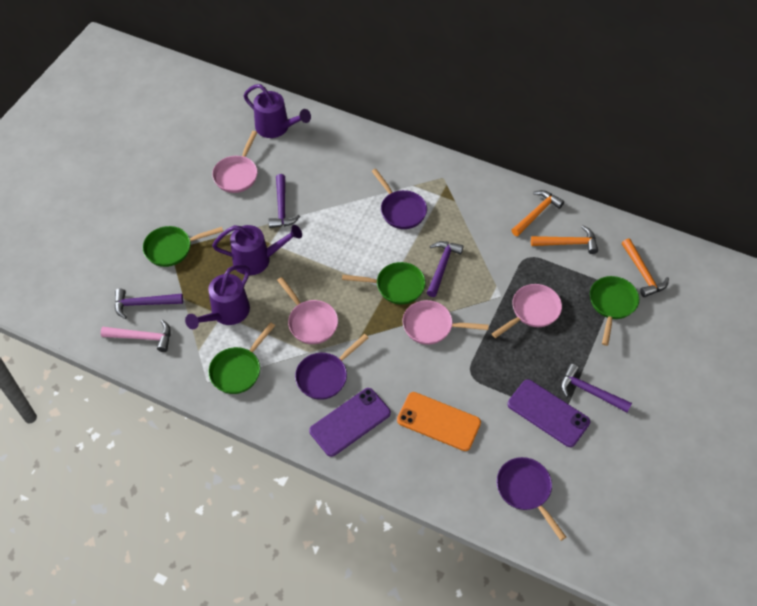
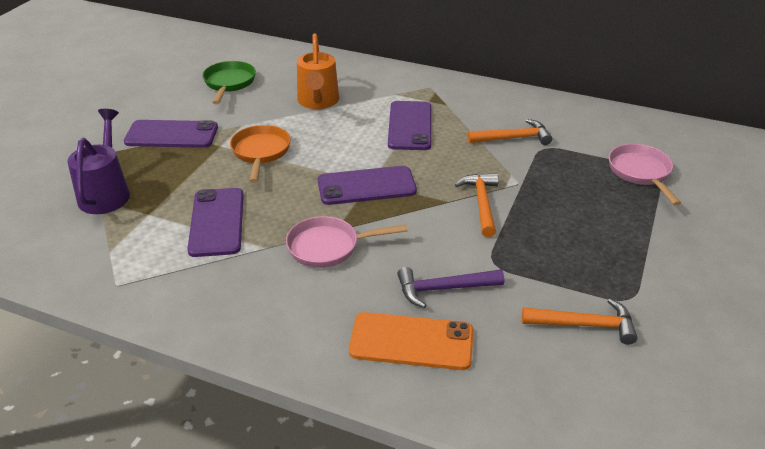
green pan: [143,226,223,267] [208,322,275,394] [342,262,426,305] [590,276,639,346] = 4 -> [202,61,256,104] = 1
orange pan: none = 0 -> [230,125,291,183] = 1
orange watering can: none = 0 -> [297,33,339,109] = 1
pink hammer: [101,320,171,352] = 1 -> none = 0
pink pan: [212,131,258,193] [277,277,338,344] [402,300,489,345] [492,284,562,338] = 4 -> [286,216,408,268] [609,144,681,206] = 2
purple hammer: [115,288,183,319] [268,174,300,228] [427,241,464,297] [561,364,632,412] = 4 -> [397,267,504,308] = 1
purple pan: [295,334,369,400] [372,169,427,229] [497,457,566,541] = 3 -> none = 0
purple phone: [309,388,391,457] [507,379,590,447] = 2 -> [124,120,218,148] [187,188,244,257] [318,166,417,205] [388,101,431,150] = 4
purple watering can: [185,265,250,329] [212,225,302,275] [244,84,311,138] = 3 -> [67,109,130,214] = 1

